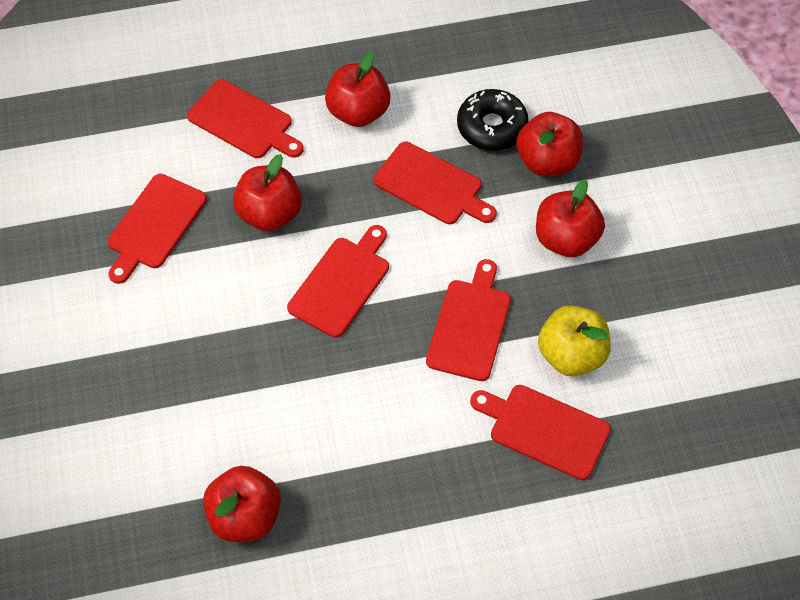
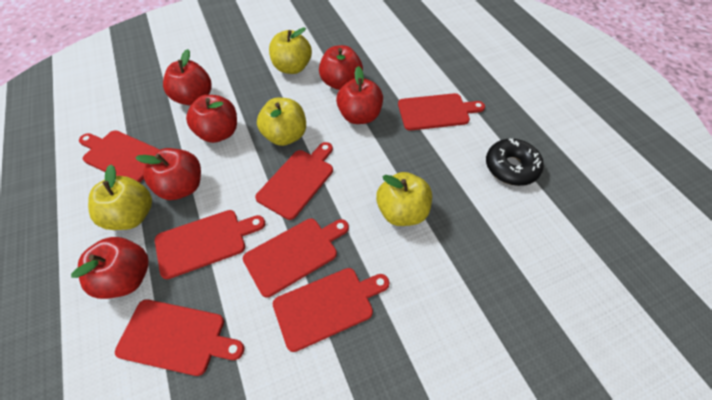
red apple: [203,466,281,542] [233,154,302,231] [325,52,391,127] [516,112,583,177] [536,179,605,257] = 5 -> [71,237,149,299] [135,148,201,200] [163,49,212,106] [186,95,237,143] [319,45,363,90] [336,66,383,124] = 6
red cutting board: [107,174,207,284] [187,79,304,158] [287,225,389,338] [374,142,497,224] [426,259,511,381] [470,385,611,480] = 6 -> [79,130,160,183] [115,299,244,376] [155,210,265,279] [243,219,349,298] [255,142,333,220] [273,268,389,352] [398,93,485,131] = 7
yellow apple: [538,305,611,376] = 1 -> [88,165,152,230] [257,98,306,146] [269,27,312,74] [376,172,432,226] = 4

